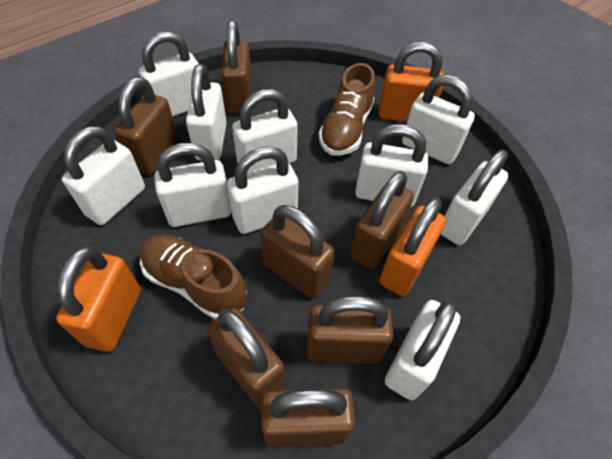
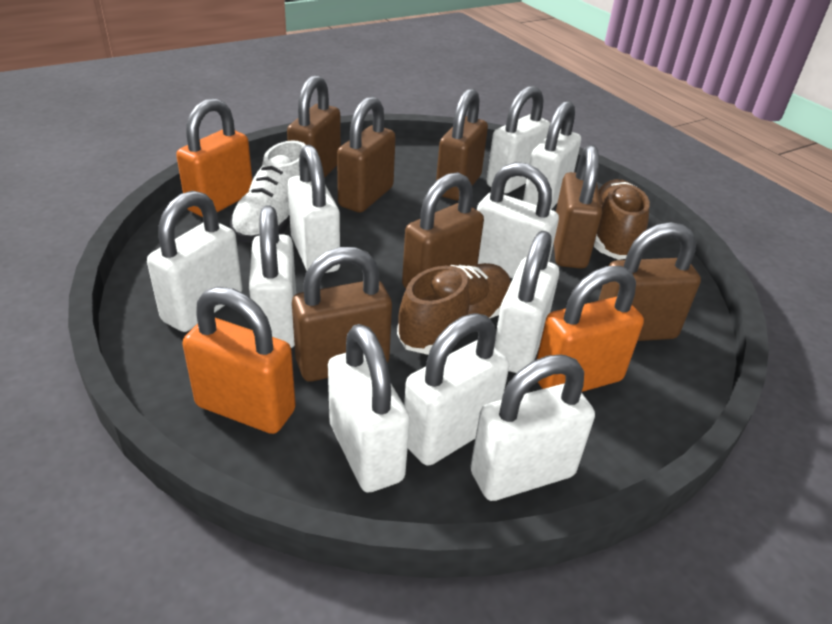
white shoe: none = 0 -> [230,140,306,243] = 1

